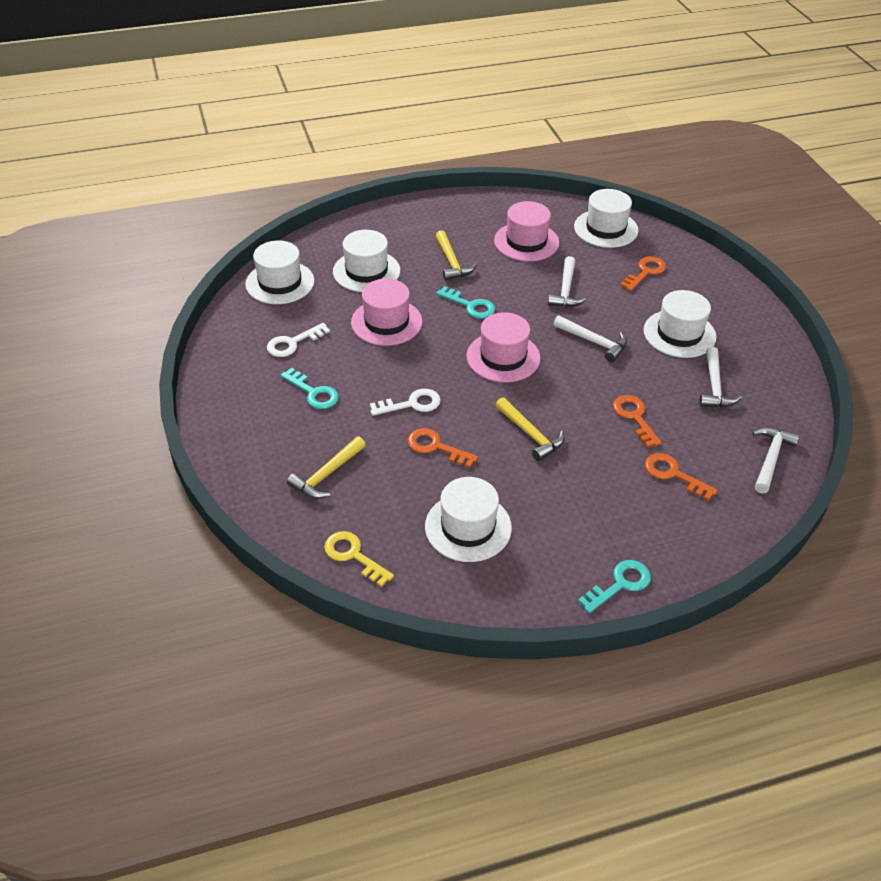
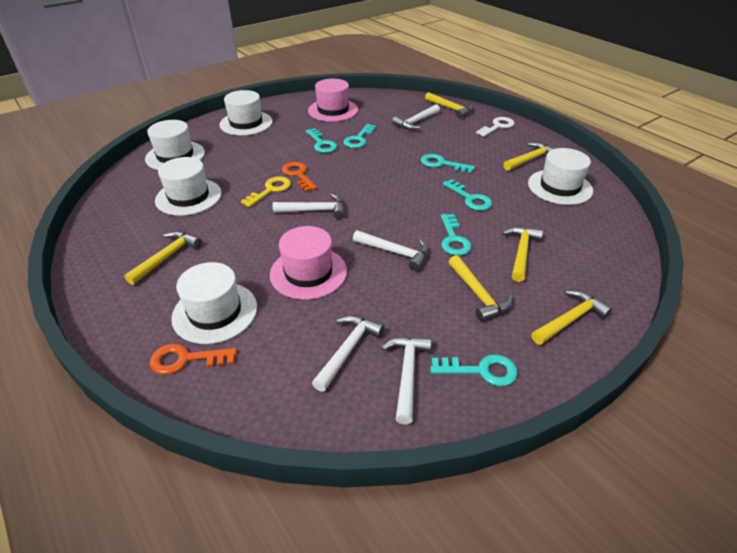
orange key: [408,428,478,468] [613,395,662,447] [620,257,666,291] [645,453,718,501] = 4 -> [150,344,237,375] [282,162,317,192] = 2
pink hat: [351,279,422,346] [467,312,541,382] [494,201,559,261] = 3 -> [270,226,347,300] [308,78,358,122] = 2
turquoise key: [281,368,339,409] [436,286,495,319] [578,560,651,613] = 3 -> [306,128,337,153] [343,124,376,148] [421,154,475,173] [430,354,518,386] [441,214,472,256] [443,179,492,211] = 6
white hammer: [548,256,587,307] [553,316,627,362] [699,347,742,407] [752,427,799,494] = 4 -> [273,193,345,219] [312,315,384,392] [353,230,429,271] [381,336,432,425] [392,104,440,130] = 5
white key: [267,323,330,357] [370,389,441,416] = 2 -> [476,117,515,137] = 1
yellow hammer: [287,437,366,499] [435,231,477,281] [495,397,565,461] = 3 -> [124,231,202,285] [425,92,473,118] [449,255,513,321] [502,227,543,282] [503,142,555,171] [531,290,612,345] = 6

